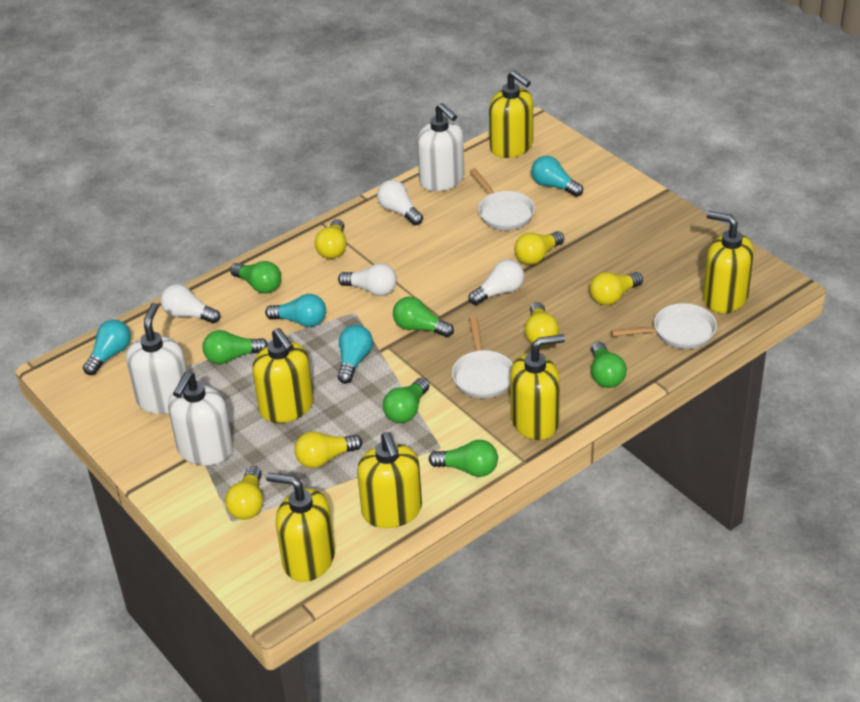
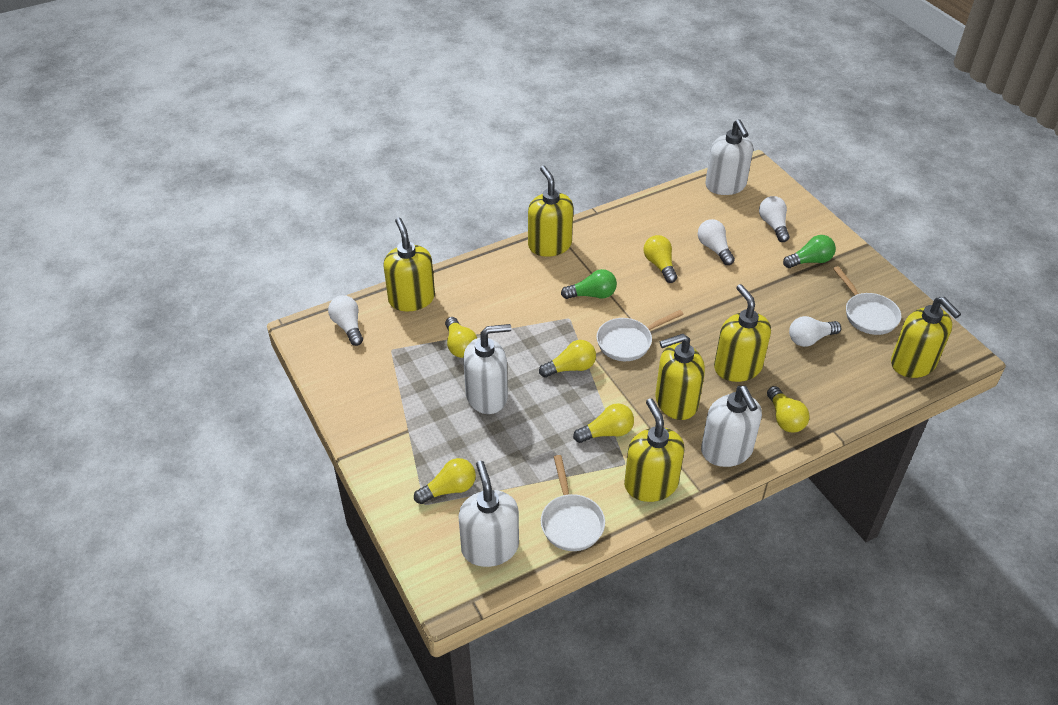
green light bulb: [202,330,268,364] [230,261,281,294] [383,378,430,423] [393,296,454,337] [429,440,498,477] [591,342,627,388] = 6 -> [561,269,617,299] [783,235,836,268] = 2
turquoise light bulb: [83,320,131,375] [265,294,326,327] [338,325,373,384] [531,156,583,197] = 4 -> none = 0
white soap dispenser: [126,303,187,414] [168,371,233,466] [417,103,464,191] = 3 -> [458,461,519,567] [463,324,511,414] [701,386,762,467] [706,119,753,195] = 4

